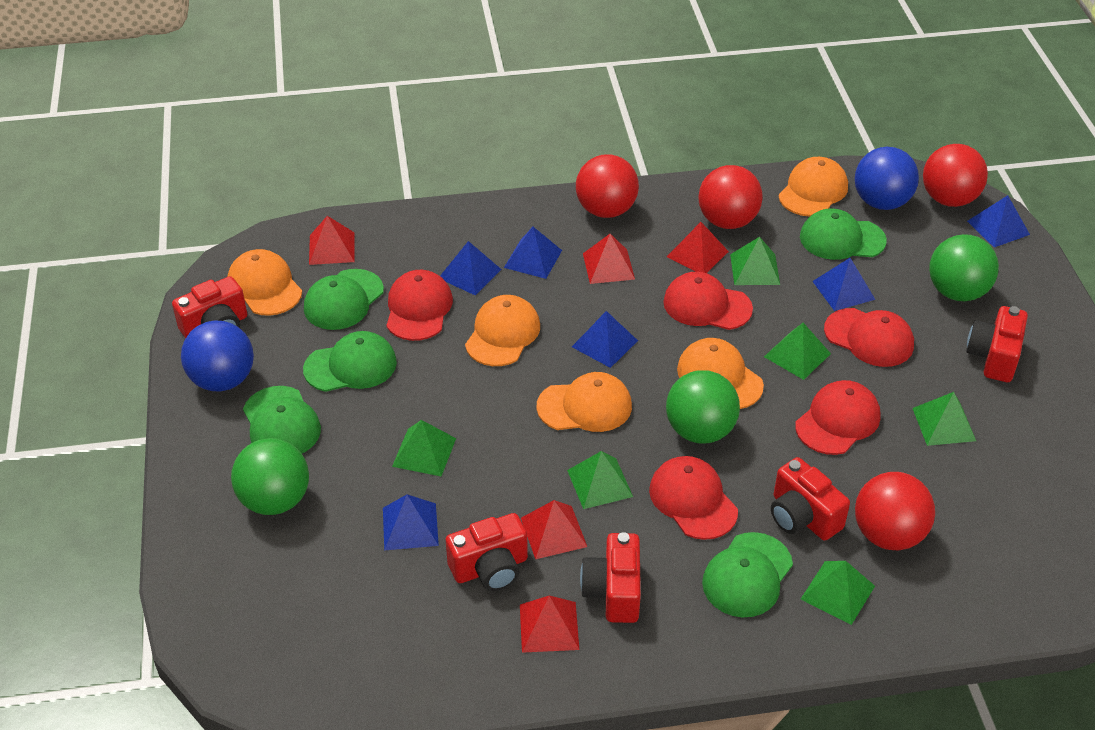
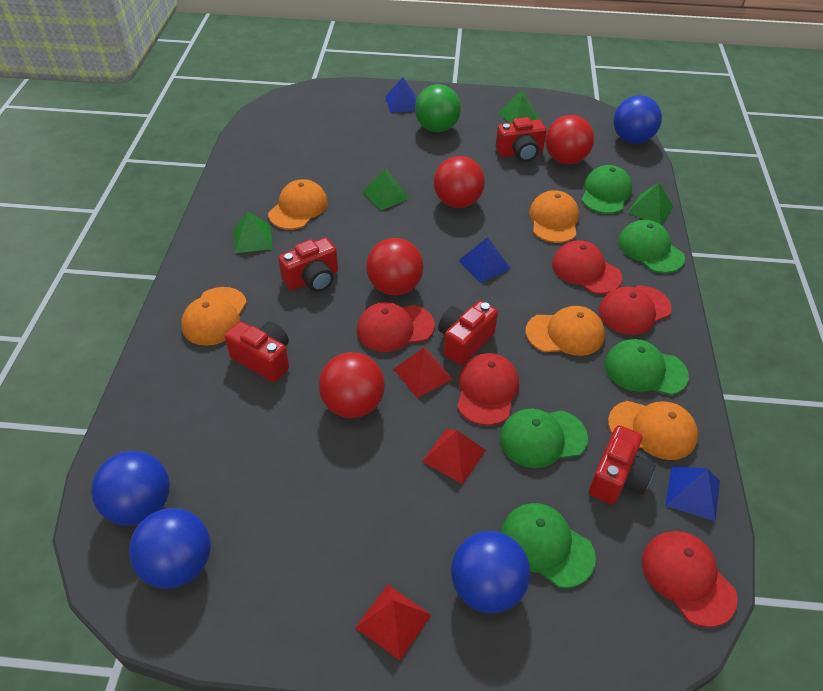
blue ball: [181,320,254,391] [855,147,919,210] = 2 -> [91,451,170,526] [129,508,211,589] [451,531,530,613] [613,95,662,144] = 4
blue pyramid: [383,494,439,550] [440,241,502,296] [504,227,562,279] [572,311,638,368] [812,258,875,311] [967,195,1030,247] = 6 -> [385,77,417,113] [458,237,511,283] [665,466,720,521] = 3
green ball: [231,438,309,515] [666,370,740,444] [929,234,999,301] = 3 -> [415,84,461,132] = 1
green pyramid: [392,420,456,476] [567,451,633,509] [730,237,780,285] [764,323,831,380] [801,561,875,625] [912,392,976,446] = 6 -> [234,211,273,253] [363,168,410,210] [498,90,540,123] [627,183,673,224] = 4
red pyramid: [309,216,354,265] [520,595,579,653] [521,500,587,559] [583,234,635,284] [667,222,729,273] = 5 -> [355,584,431,660] [394,347,453,398] [422,429,486,484] = 3

